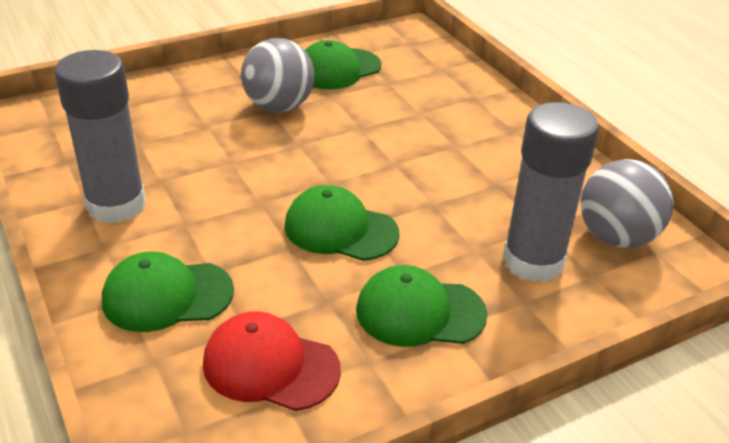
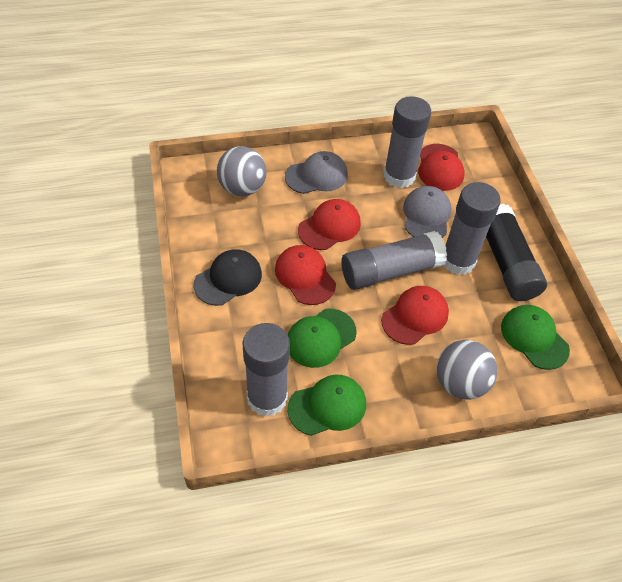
black cap: none = 0 -> [193,249,262,306] = 1
black glue stick: none = 0 -> [486,204,547,301] = 1
green cap: [102,251,234,332] [285,185,399,261] [305,40,381,89] [356,265,488,347] = 4 -> [287,375,366,436] [288,308,357,368] [501,305,570,370] = 3
grey cap: none = 0 -> [285,151,348,194] [403,186,451,238] = 2
grey glue stick: [54,50,146,223] [503,102,599,282] = 2 -> [242,323,290,417] [342,231,447,290] [384,96,431,188] [444,182,501,275] = 4
red cap: [203,311,341,411] = 1 -> [275,245,336,305] [298,199,361,250] [381,286,449,345] [418,144,465,191] = 4

